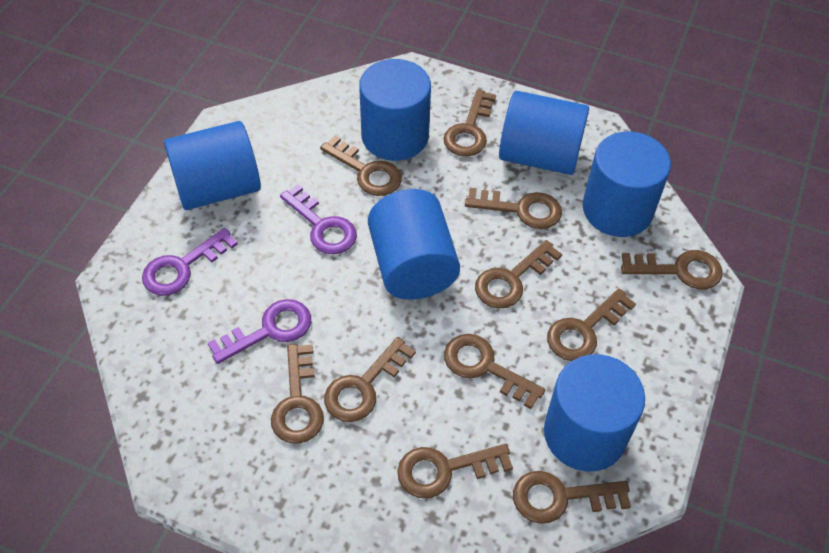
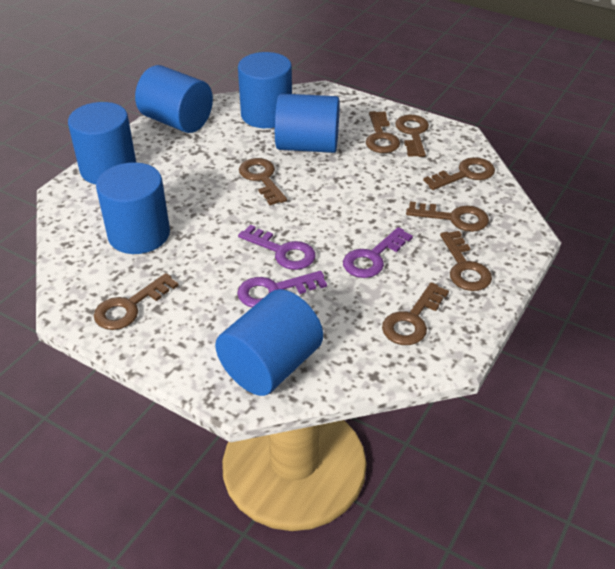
brown key: [271,344,324,444] [320,135,402,196] [324,337,416,422] [397,444,513,498] [444,89,496,157] [444,334,545,409] [465,188,562,229] [475,240,562,309] [513,471,631,524] [547,288,636,361] [621,250,722,289] = 11 -> [94,273,179,330] [239,158,287,205] [366,111,400,153] [382,282,449,345] [395,115,429,157] [406,201,489,232] [423,157,495,190] [440,231,492,291] = 8

